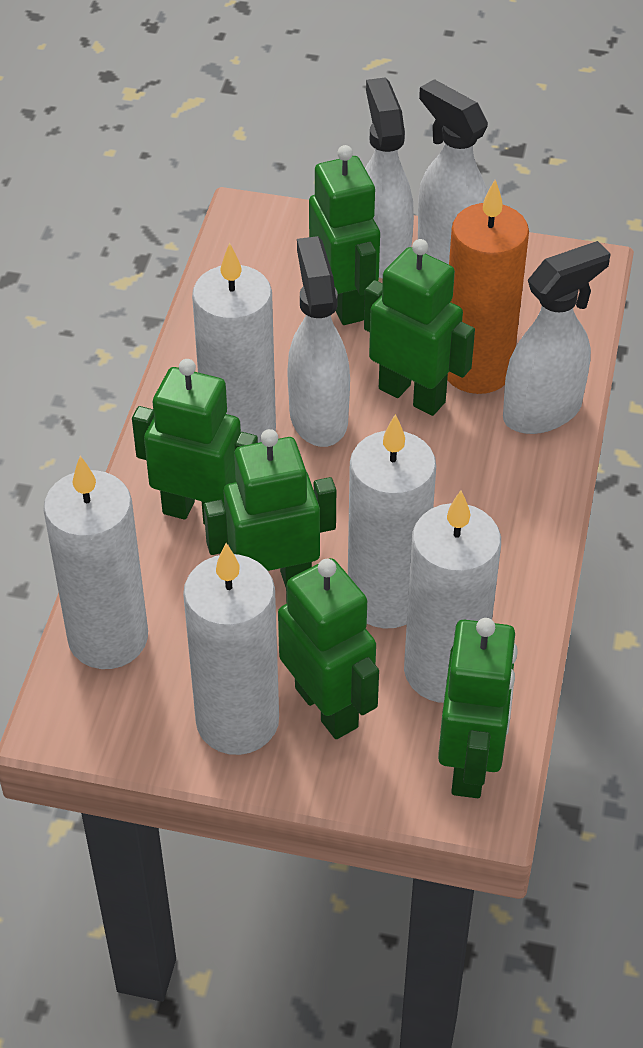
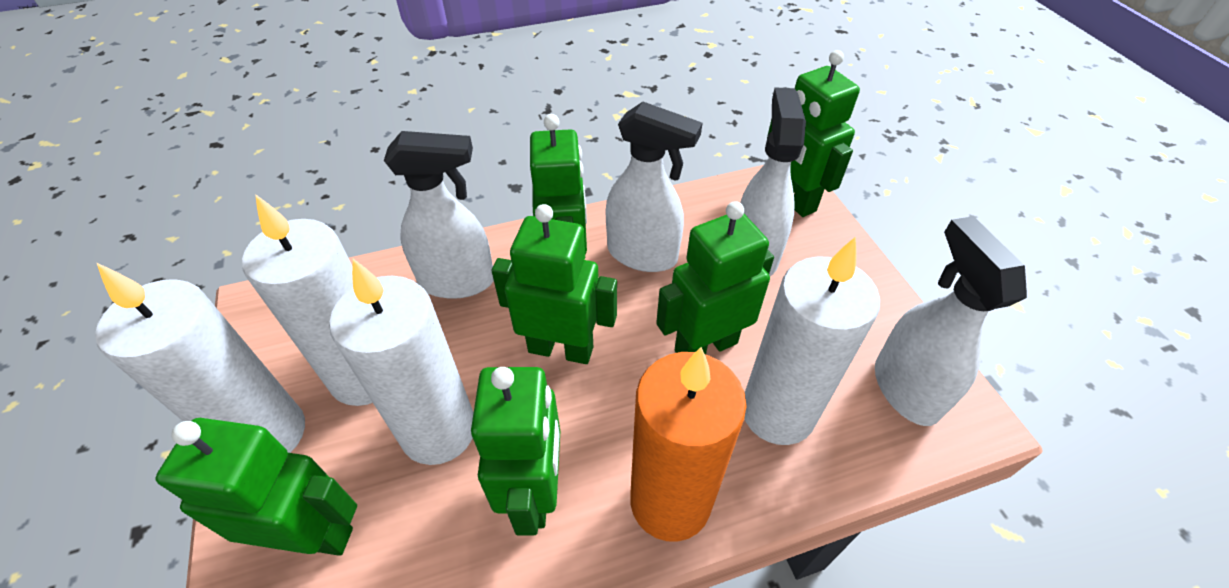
white candle: [43,456,148,669] [183,543,279,755] [192,243,276,443] [348,414,436,629] [404,490,501,703] = 5 -> [95,263,305,453] [242,194,373,406] [329,259,474,465] [744,236,880,445] = 4

